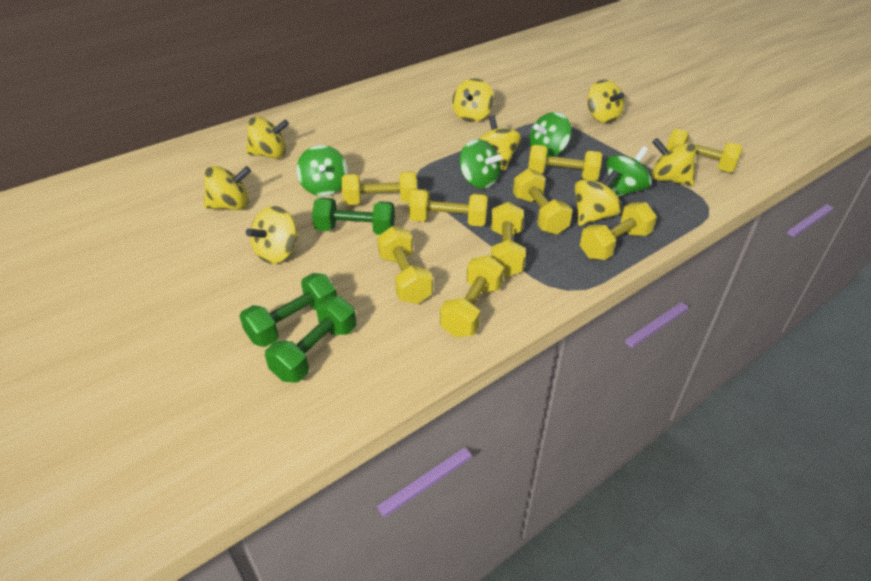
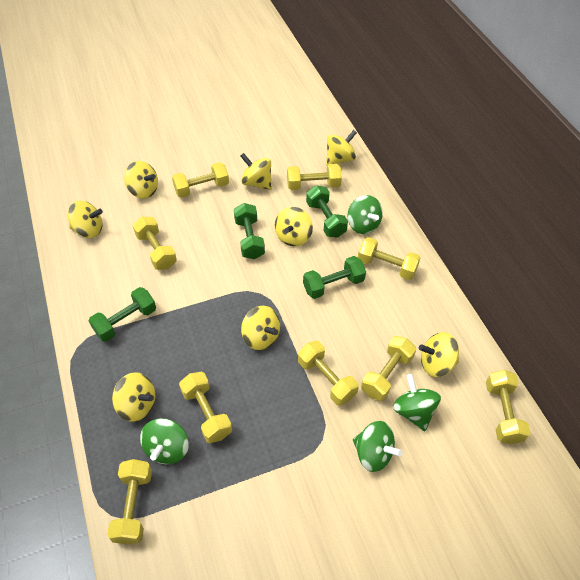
green dumbbell: [239,273,337,347] [265,296,356,383] [312,198,395,235] = 3 -> [89,287,156,342] [234,203,265,259] [303,256,366,299] [306,185,348,238] = 4

